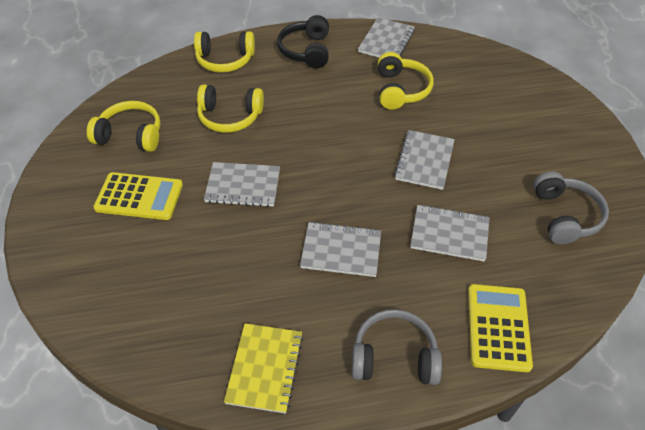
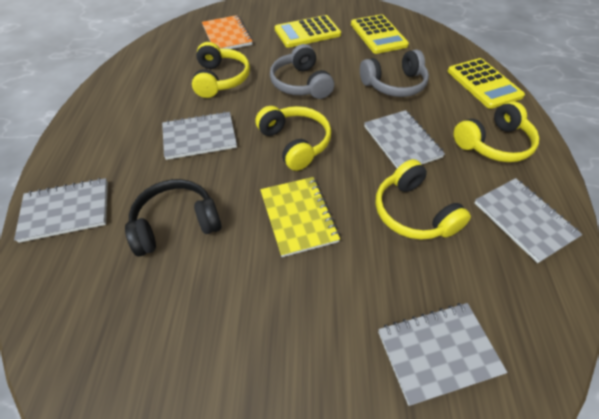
orange notebook: none = 0 -> [202,15,253,49] = 1
yellow calculator: [93,172,183,220] [468,284,533,372] = 2 -> [275,15,341,48] [351,14,409,54] [448,58,525,109] = 3

